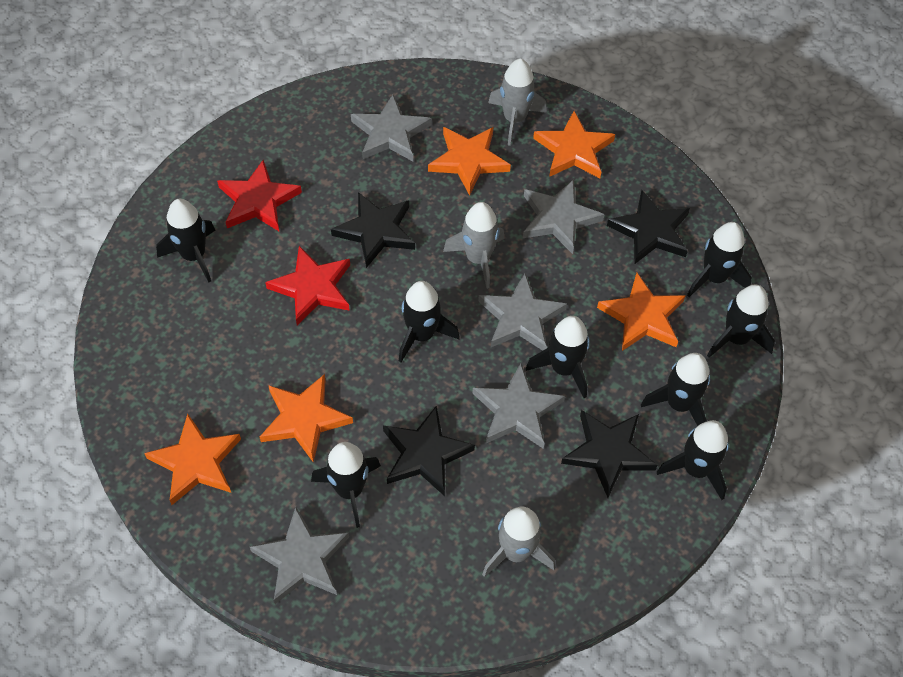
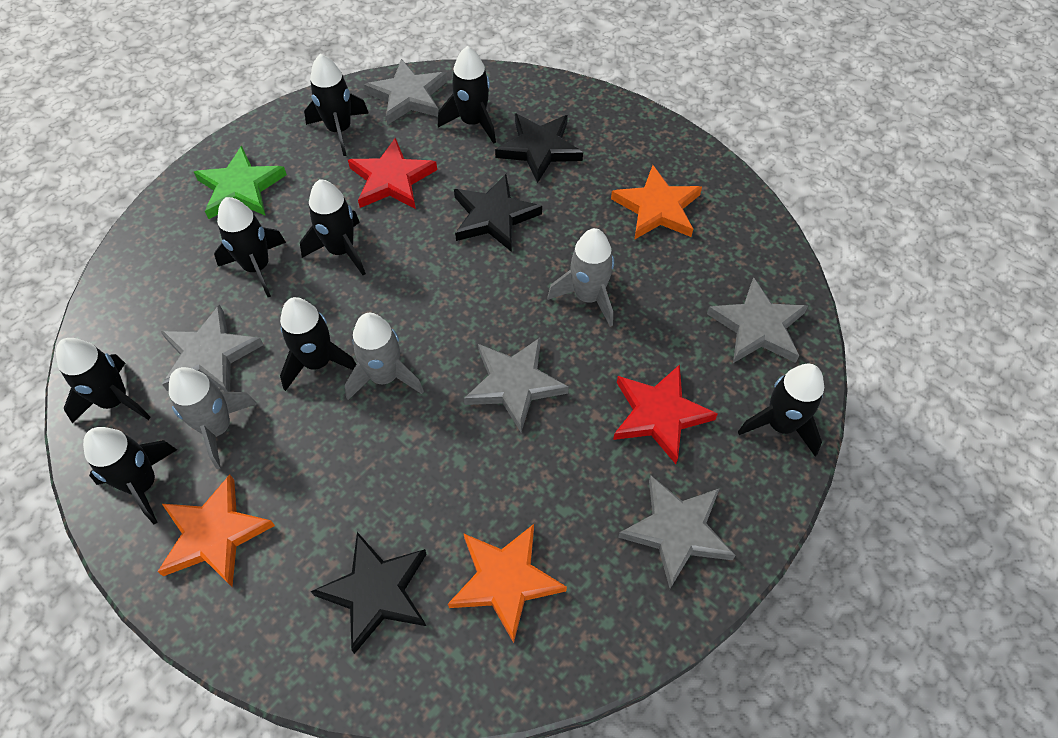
black star: [331,192,415,268] [383,406,475,496] [561,410,658,498] [607,190,690,265] = 4 -> [311,532,427,654] [454,174,542,252] [495,113,583,183] = 3
green star: none = 0 -> [194,146,287,219] = 1
orange star: [144,414,241,505] [260,374,353,463] [428,127,511,196] [533,111,615,178] [597,273,685,351] = 5 -> [157,474,275,587] [448,524,567,643] [611,165,702,240] = 3

